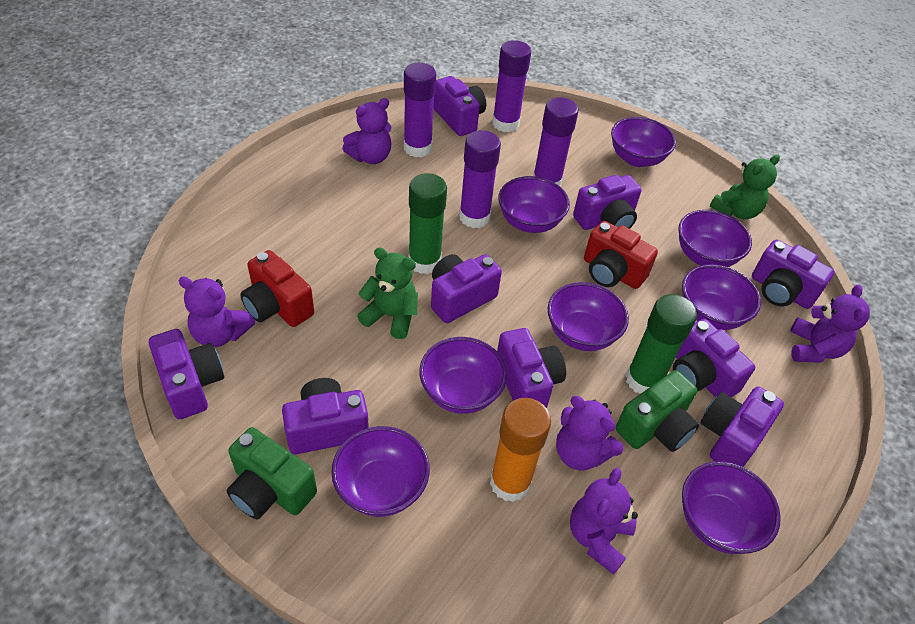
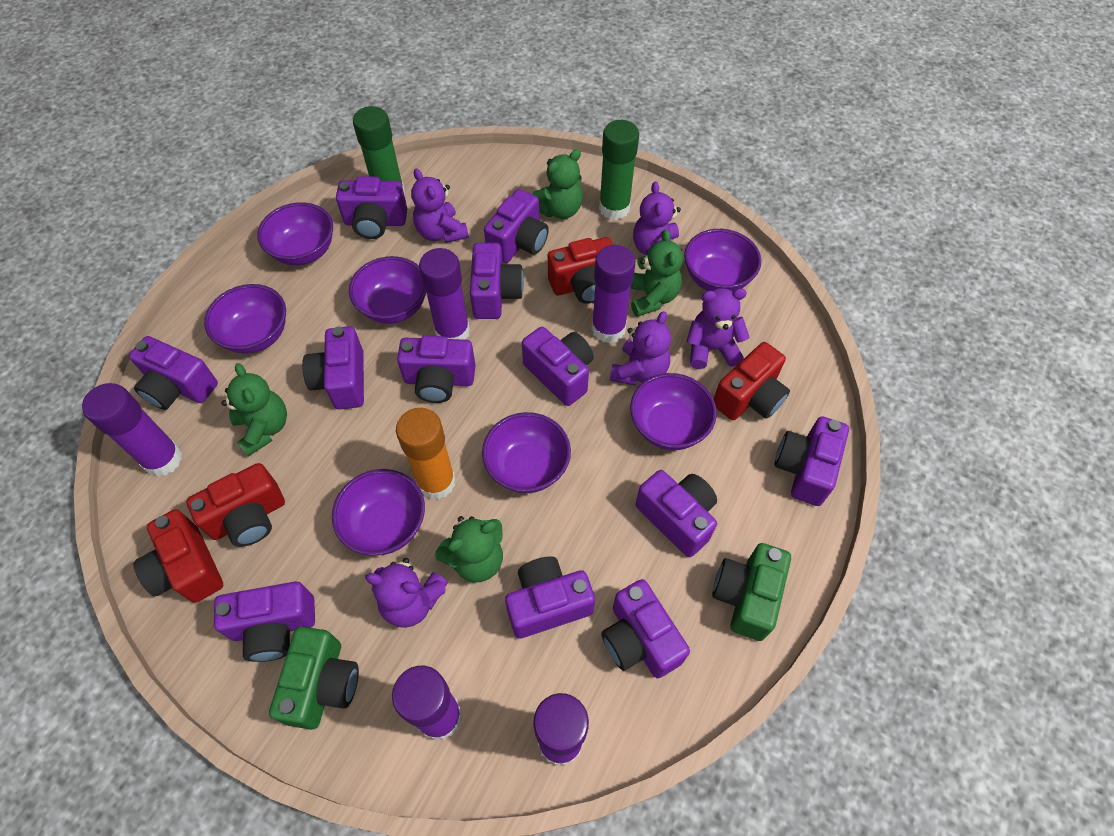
green teddy bear: [357,247,418,339] [710,154,780,220] = 2 -> [221,363,287,456] [435,516,503,583] [532,149,583,219] [631,229,683,317] = 4
purple bowl: [331,426,430,517] [419,337,507,414] [498,176,570,233] [548,282,629,351] [611,117,676,167] [678,210,752,267] [682,264,761,330] [682,461,781,554] = 8 -> [204,284,286,354] [257,202,333,266] [332,469,425,556] [349,256,426,324] [482,412,571,493] [630,373,717,450] [684,229,761,292] = 7
purple camera: [149,329,224,419] [282,378,369,454] [431,254,502,323] [433,76,486,136] [497,328,566,408] [573,175,641,230] [673,319,755,397] [700,387,784,467] [752,239,834,309] = 9 -> [129,336,218,410] [214,582,315,662] [302,326,364,410] [336,176,407,239] [397,336,475,403] [470,243,524,319] [484,189,549,263] [505,556,595,639] [522,327,594,406] [601,579,690,678] [636,470,717,557] [775,416,849,506] = 12
purple glue stick: [404,63,436,157] [459,130,501,228] [492,40,531,132] [533,97,579,187] = 4 -> [82,383,182,477] [392,666,462,741] [419,248,470,340] [533,693,589,766] [591,245,635,343] = 5
red camera: [240,250,314,327] [584,221,658,289] = 2 -> [133,509,223,603] [186,463,285,547] [548,237,613,304] [714,342,790,420] = 4

